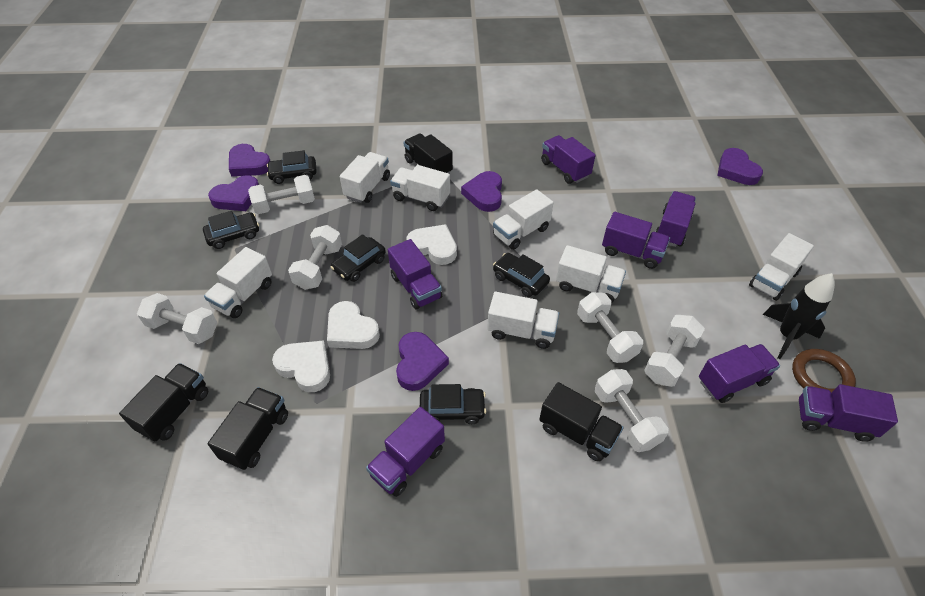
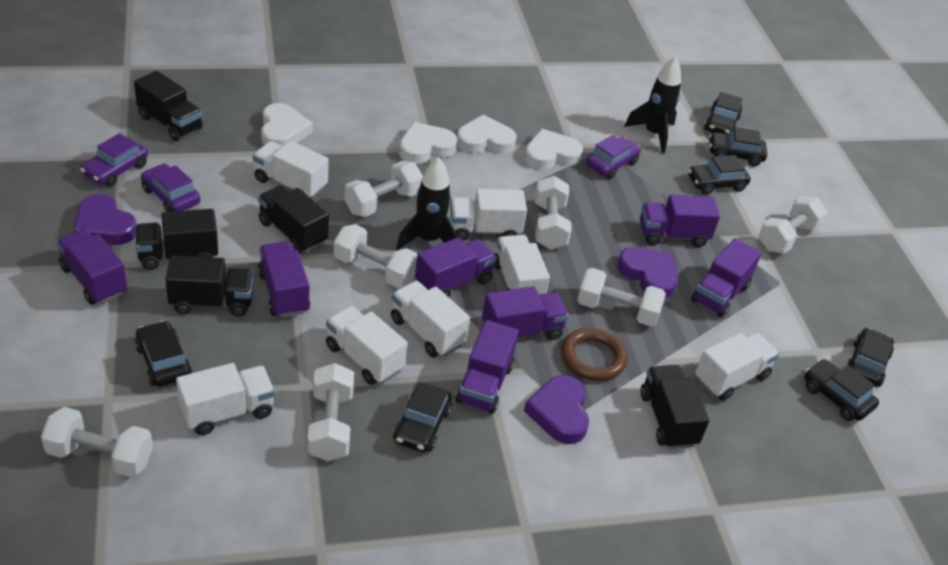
black car: [203,211,259,249] [267,150,316,184] [330,234,386,282] [420,384,486,424] [493,253,550,297] = 5 -> [135,321,192,387] [393,382,452,452] [688,155,751,195] [704,92,742,134] [709,127,767,166] [804,359,879,421] [845,328,894,387] = 7
black rocket: [763,273,835,359] = 1 -> [396,157,458,250] [624,56,681,154] = 2
black truck: [119,363,208,442] [208,387,288,470] [403,133,453,174] [539,382,623,462] = 4 -> [134,71,203,141] [135,209,218,270] [165,255,254,317] [258,185,329,253] [641,365,710,449] = 5
purple car: none = 0 -> [80,133,148,187] [141,164,201,212] [586,135,641,179] = 3
purple heart: [208,176,259,211] [229,144,270,177] [396,332,449,391] [461,171,502,212] [717,148,763,185] = 5 -> [73,194,136,245] [524,375,589,444] [617,247,678,299] = 3
white dumbbell: [137,293,217,344] [248,175,315,214] [288,225,342,290] [577,292,643,363] [595,369,668,452] [644,315,705,387] = 6 -> [41,407,153,477] [307,363,354,461] [333,224,418,288] [344,161,423,217] [534,176,572,250] [577,268,666,327] [759,196,828,254] = 7
white heart: [272,340,330,392] [327,301,380,349] [406,224,457,265] = 3 -> [261,103,313,146] [399,122,457,164] [457,115,517,154] [524,129,583,170] = 4

